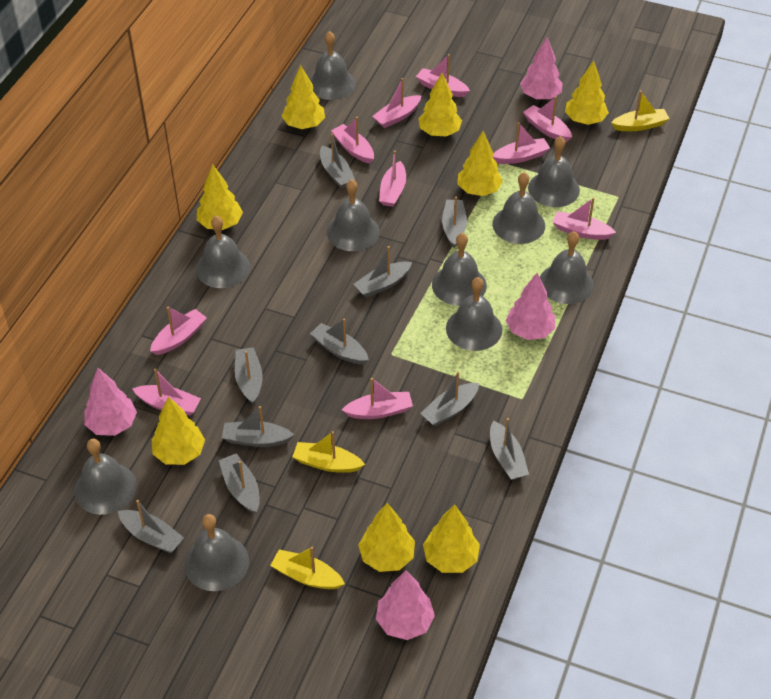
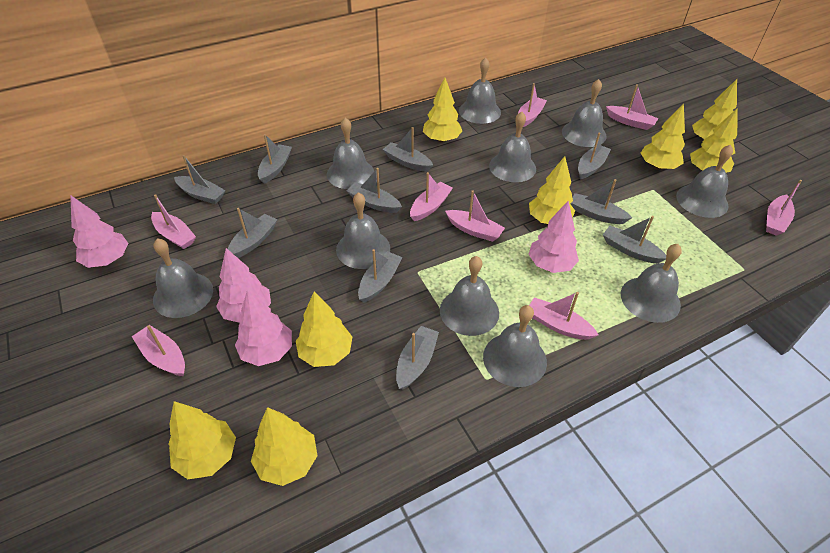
pink boat: [132,369,201,415] [150,307,207,355] [331,117,374,164] [342,378,413,419] [372,78,422,128] [379,151,406,207] [416,54,470,97] [493,122,550,164] [523,96,572,142] [553,197,616,240] = 10 -> [132,325,185,376] [151,195,196,249] [410,172,453,221] [445,190,505,242] [518,83,547,127] [529,292,598,340] [606,84,658,130] [766,180,802,236] = 8
yellow boat: [270,547,345,589] [292,431,365,473] [611,90,670,131] = 3 -> none = 0

